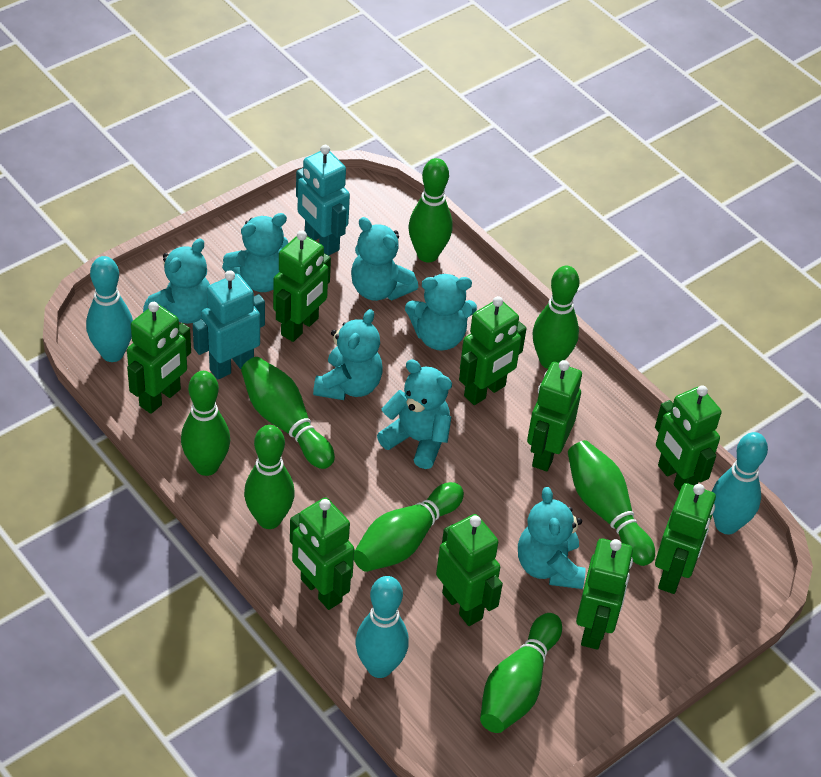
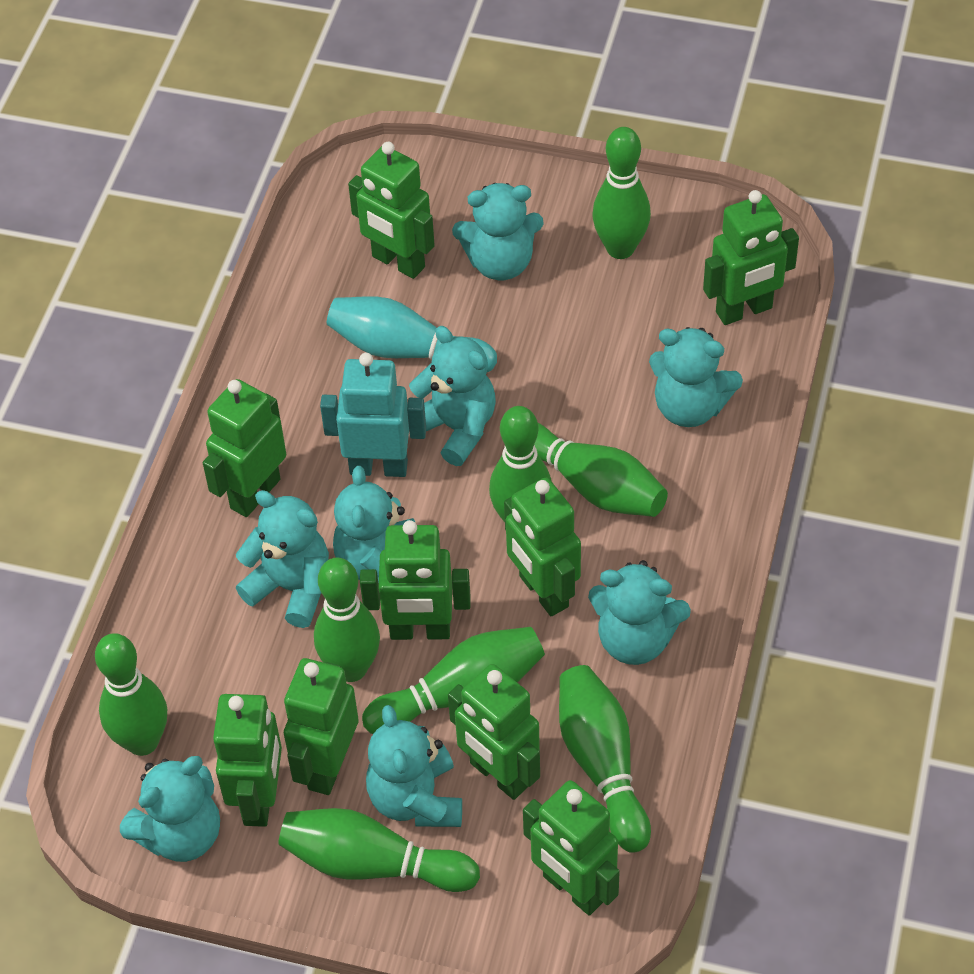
turquoise bowling pin: [86,256,133,362] [355,576,409,678] [712,432,768,535] = 3 -> [327,297,497,372] = 1
turquoise robot: [193,270,265,379] [296,145,350,256] = 2 -> [320,353,426,477] = 1
turquoise teddy bear: [143,238,210,324] [222,213,288,292] [313,309,383,400] [351,217,418,301] [377,359,452,469] [405,274,477,351] [518,487,586,589] = 7 -> [120,756,220,862] [236,490,329,628] [333,466,415,584] [366,705,462,827] [409,326,496,466] [452,183,544,280] [588,560,691,665] [649,327,743,427] = 8

